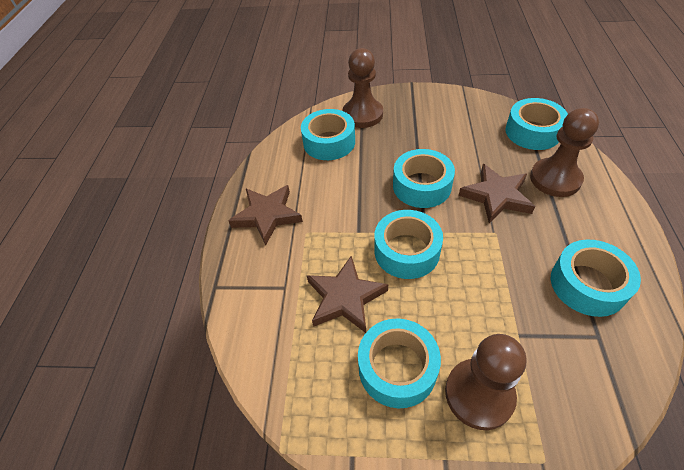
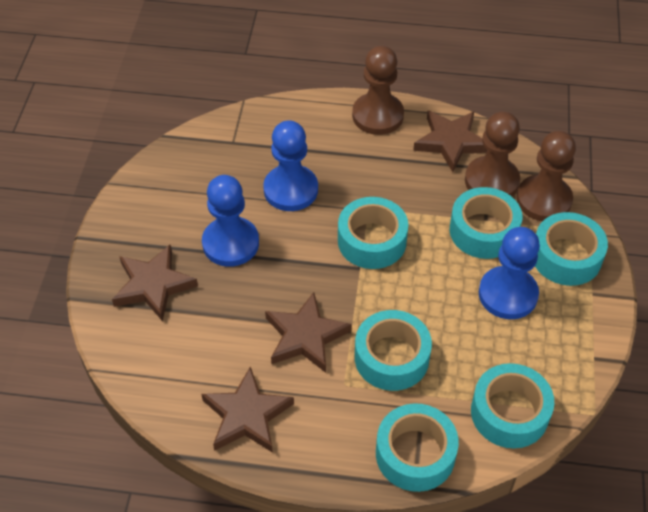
blue pawn: none = 0 -> [202,175,259,267] [263,120,318,211] [479,227,540,319] = 3
brown star: [228,185,303,246] [307,256,388,333] [459,164,535,223] = 3 -> [112,244,198,321] [201,367,294,453] [265,292,352,373] [413,110,487,172] = 4

